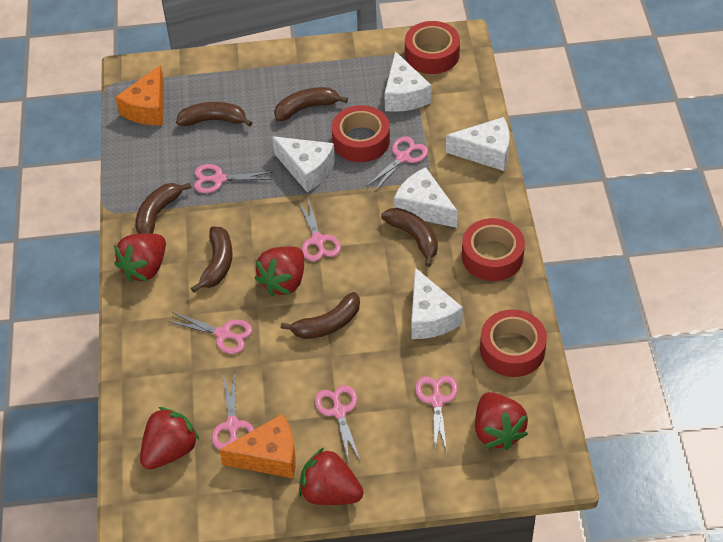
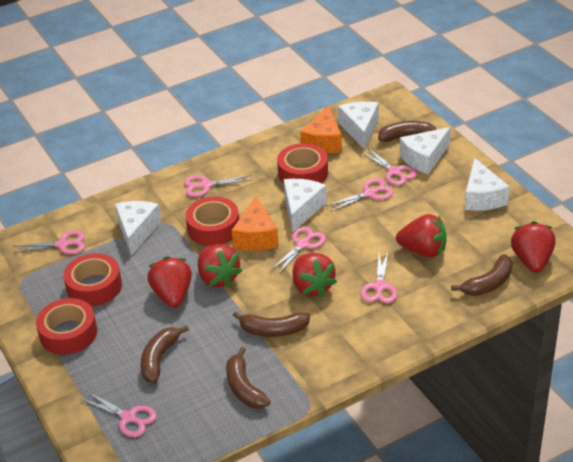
brown banana: [135,183,191,234] [176,102,252,127] [191,227,233,292] [274,87,348,121] [281,292,360,339] [381,208,438,267] = 6 -> [141,325,189,383] [226,347,270,409] [233,311,310,337] [378,121,437,142] [451,254,513,296] = 5

